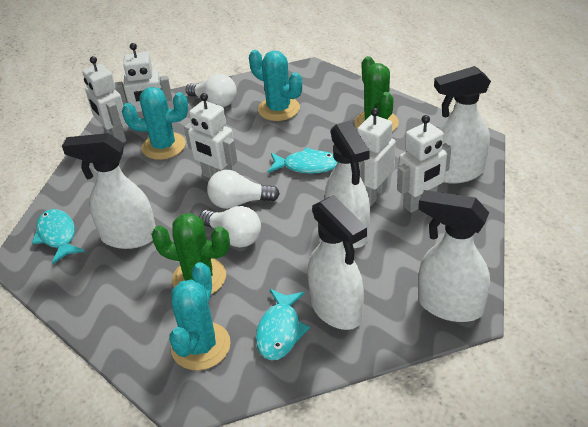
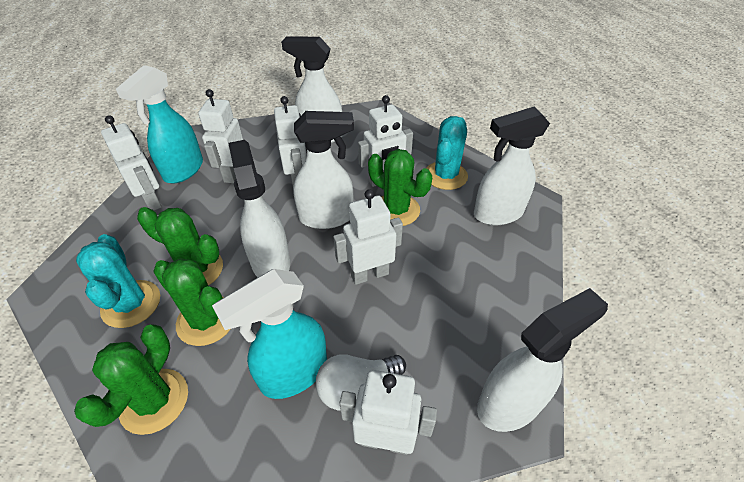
green cactus: [151,213,230,294] [354,56,399,132] = 2 -> [74,325,188,435] [137,207,223,286] [153,258,231,346] [368,149,432,226] = 4
turquoise cactus: [122,87,188,160] [169,262,231,370] [249,50,302,121] = 3 -> [76,234,160,328] [426,116,468,190] = 2
turquoise fish: [32,209,85,264] [256,289,310,360] [268,147,337,174] = 3 -> none = 0
turquoise spray bottle: none = 0 -> [116,65,203,184] [212,269,327,399] = 2
white light bulb: [186,74,237,107] [199,206,261,247] [207,170,280,209] = 3 -> [316,354,406,411] = 1
white robot: [83,56,126,143] [115,43,172,118] [184,93,237,178] [357,108,396,206] [397,115,451,213] = 5 -> [101,115,162,210] [198,89,243,183] [274,96,307,186] [333,189,403,285] [340,370,437,455] [358,95,413,187] = 6

